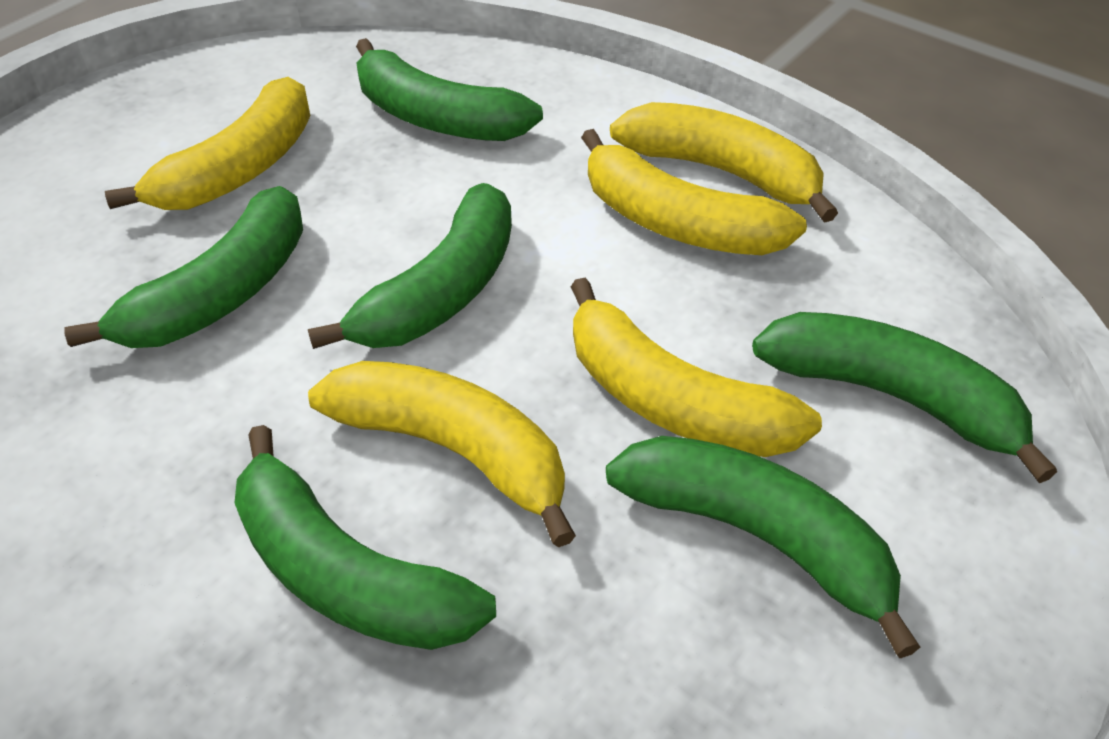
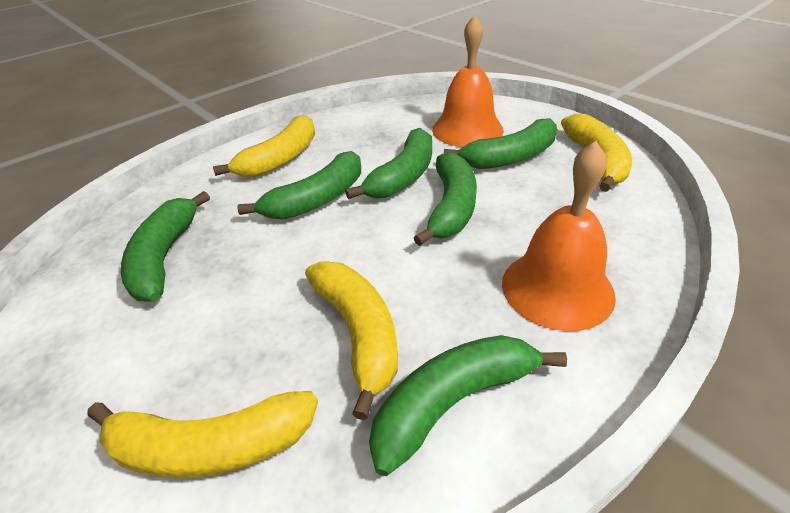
orange bell: none = 0 -> [432,15,504,147] [502,141,616,331] = 2
yellow banana: [105,77,310,210] [308,361,576,547] [571,278,822,457] [581,129,807,255] [610,102,838,223] = 5 -> [87,391,318,478] [213,115,315,177] [305,262,398,420] [561,114,632,192] = 4

